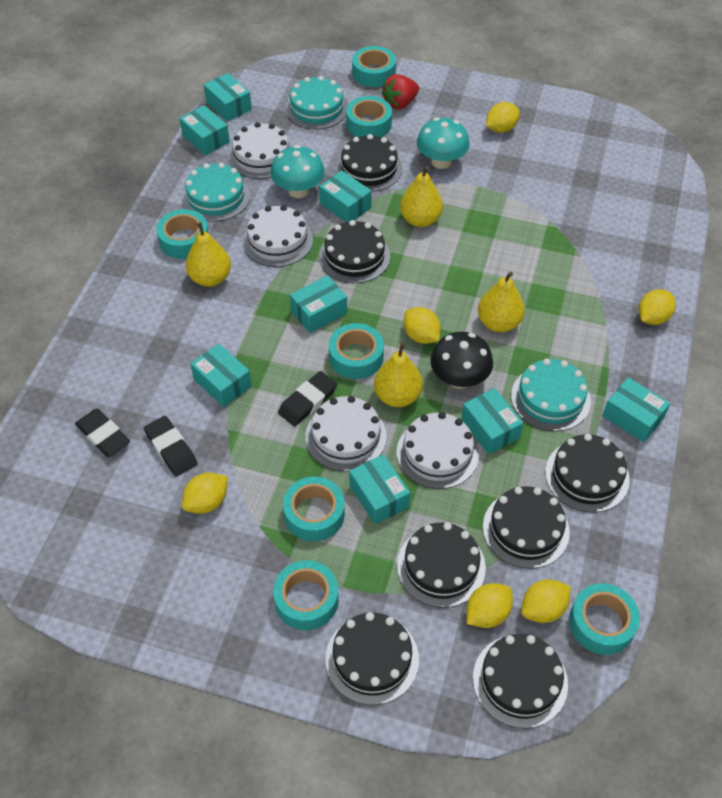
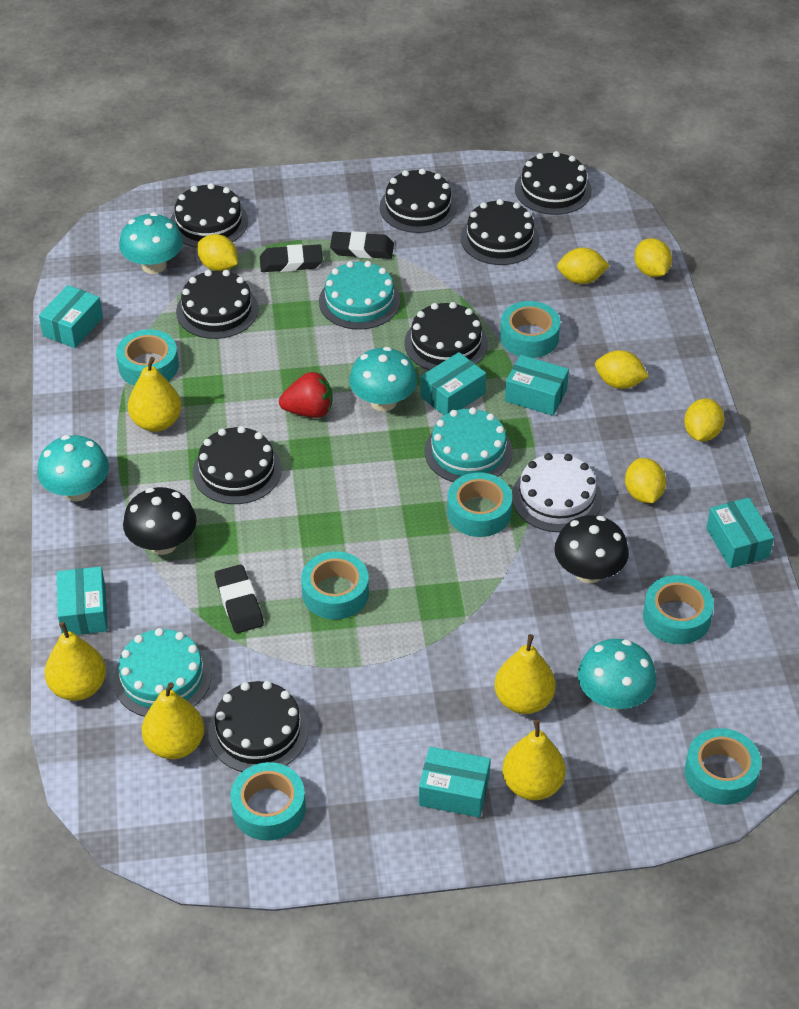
black cake: [319,220,390,283] [326,612,419,705] [336,134,403,192] [397,522,486,608] [473,634,568,728] [483,486,570,569] [545,434,630,513] = 7 -> [170,183,248,248] [176,270,258,339] [193,426,282,504] [208,681,309,772] [379,168,457,233] [404,302,488,370] [461,199,539,265] [515,151,592,215] = 8
black mushroom: [430,332,493,389] = 1 -> [123,487,197,555] [554,515,629,583] = 2
turquoise box: [179,105,230,156] [190,343,252,407] [204,73,252,122] [290,275,347,333] [319,170,372,222] [349,454,410,524] [461,388,523,454] [602,377,670,442] = 8 -> [39,285,103,348] [57,567,108,635] [419,747,491,817] [420,352,486,415] [505,355,569,416] [706,498,774,568] = 6
turquoise mushroom: [271,145,325,198] [417,117,469,169] = 2 -> [37,435,109,502] [119,213,183,274] [349,347,418,411] [578,639,657,710] = 4
white cake: [229,122,292,179] [243,205,313,267] [305,396,387,472] [397,412,479,489] = 4 -> [512,453,602,532] = 1
yellow pear: [186,222,231,287] [374,343,423,407] [400,166,443,227] [478,272,525,332] = 4 -> [45,622,106,701] [128,357,182,432] [142,682,204,759] [495,634,556,714] [502,720,566,800] = 5

